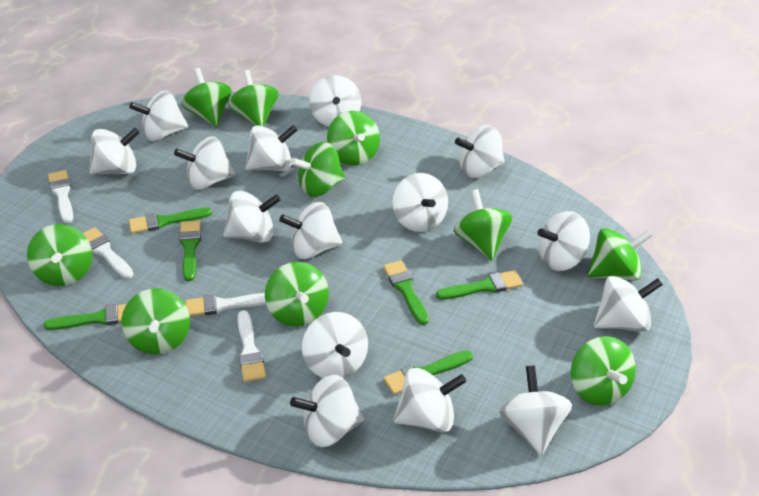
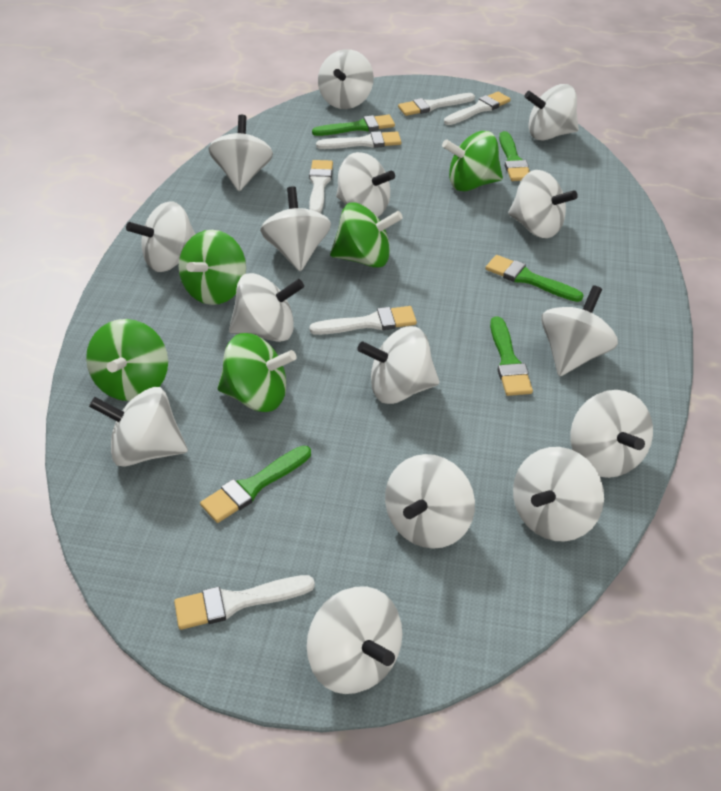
green brush: [44,304,126,330] [129,208,212,234] [179,220,201,281] [383,260,429,325] [383,350,473,395] [436,270,523,300] = 6 -> [200,446,311,523] [312,115,395,136] [485,255,584,302] [490,316,533,396] [499,131,530,181] = 5
green spinning top: [27,224,92,286] [121,288,190,355] [181,68,231,127] [228,70,279,127] [265,262,329,327] [290,142,345,197] [327,111,380,166] [453,189,512,261] [571,336,636,406] [587,228,653,281] = 10 -> [86,319,168,401] [179,230,246,305] [218,333,297,412] [330,202,403,268] [442,131,503,191] = 5
white brush: [48,170,73,223] [83,227,134,279] [185,293,266,316] [237,310,266,382] = 4 -> [174,575,315,630] [309,160,333,213] [309,306,417,335] [316,131,401,149] [398,93,475,116] [444,92,511,125] = 6

